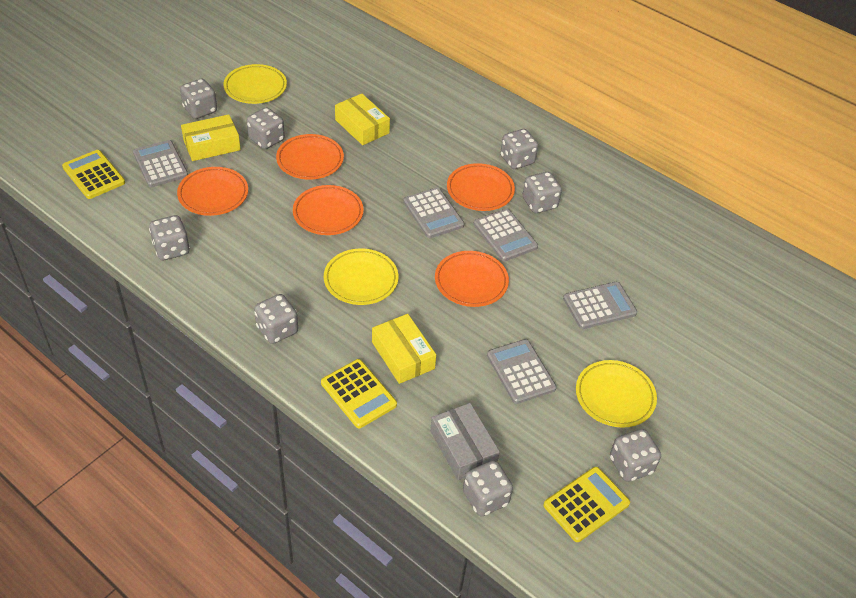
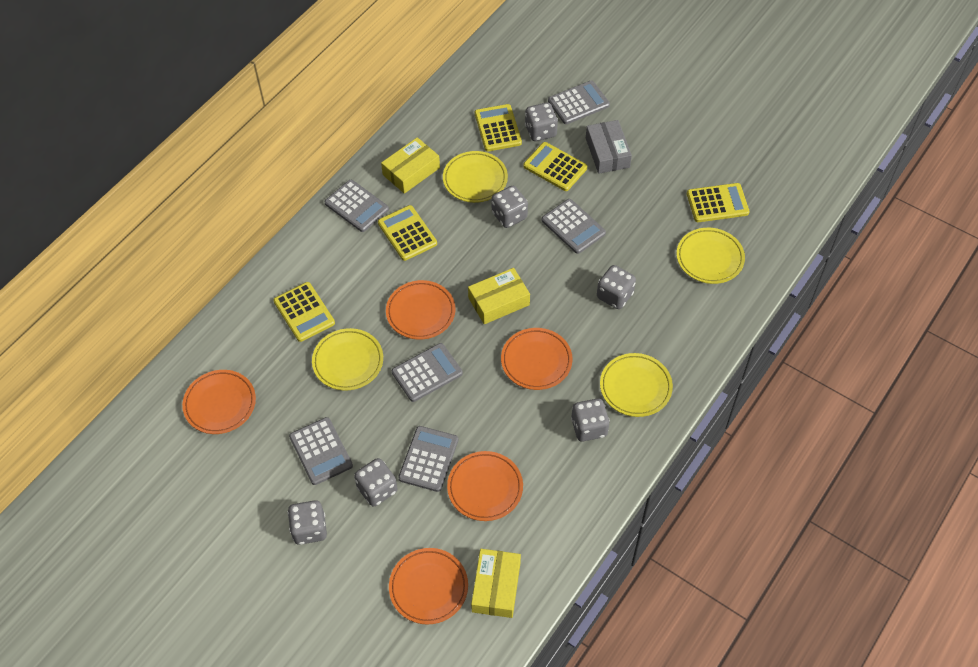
grey calculator: [133,140,188,187] [403,188,464,238] [474,209,538,261] [487,339,557,404] [563,282,637,329] = 5 -> [289,417,353,485] [324,180,389,232] [392,343,463,402] [398,426,458,492] [542,199,606,254] [548,81,610,124] = 6
grey dice: [149,215,190,260] [180,79,217,119] [247,107,285,149] [254,294,298,344] [463,460,513,516] [500,129,538,169] [523,172,562,213] [610,429,661,482] = 8 -> [287,500,327,545] [354,458,398,507] [492,186,528,228] [525,103,558,141] [571,398,610,442] [597,265,636,309] = 6
yellow calculator: [62,150,125,199] [321,359,397,428] [543,467,630,542] = 3 -> [273,282,335,342] [378,205,437,261] [475,104,522,151] [523,142,587,191] [687,183,750,222] = 5
yellow plate: [224,64,287,104] [324,248,398,305] [576,360,657,428] = 3 -> [312,328,383,391] [443,151,508,203] [600,353,673,417] [676,228,745,284] = 4

